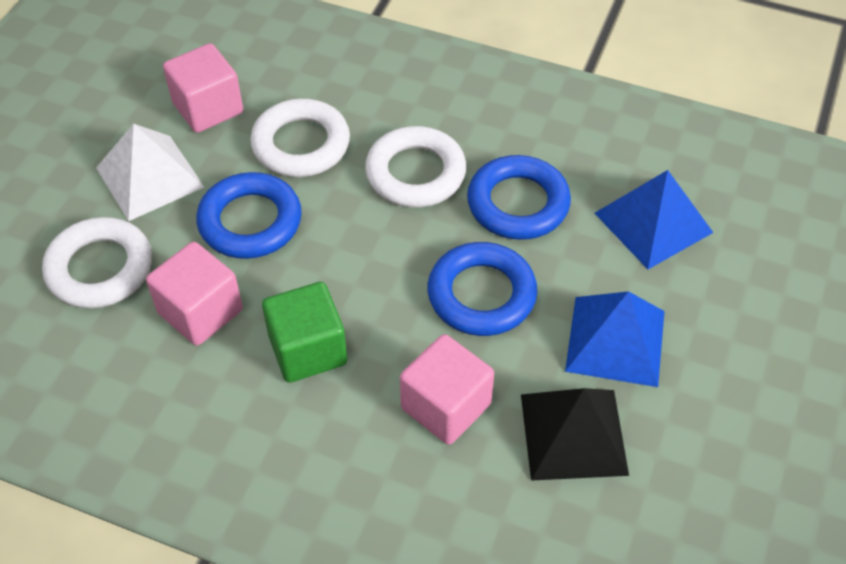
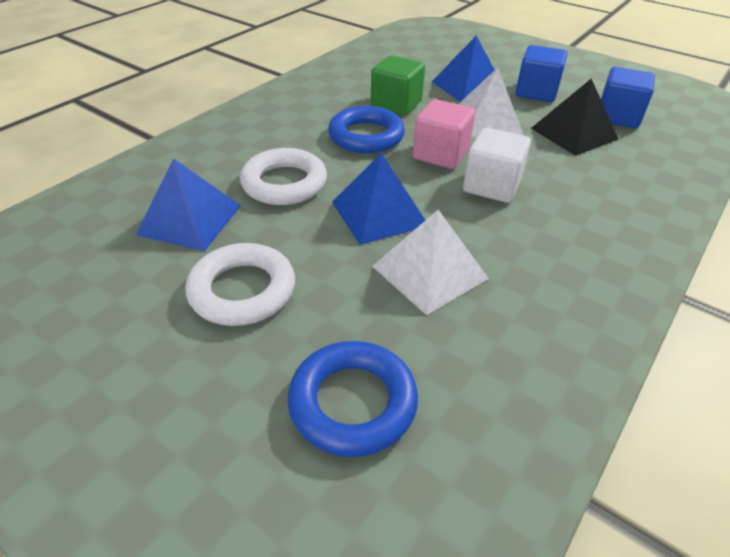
blue cube: none = 0 -> [516,45,568,102] [601,67,655,128] = 2
blue pyramid: [565,291,665,387] [595,170,713,269] = 2 -> [136,158,241,251] [332,153,425,245] [432,35,495,102] = 3
blue ring: [196,172,302,259] [427,242,538,336] [467,155,571,240] = 3 -> [288,341,418,457] [328,106,405,153] = 2
pink cube: [146,242,243,346] [163,43,243,133] [400,334,494,445] = 3 -> [413,99,475,169] = 1
white cube: none = 0 -> [463,127,531,203] = 1
white pyramid: [96,123,204,221] = 1 -> [372,210,489,315] [459,67,524,138] = 2
white ring: [42,217,152,308] [250,99,350,177] [365,126,466,207] = 3 -> [185,243,295,326] [240,148,327,205] = 2

